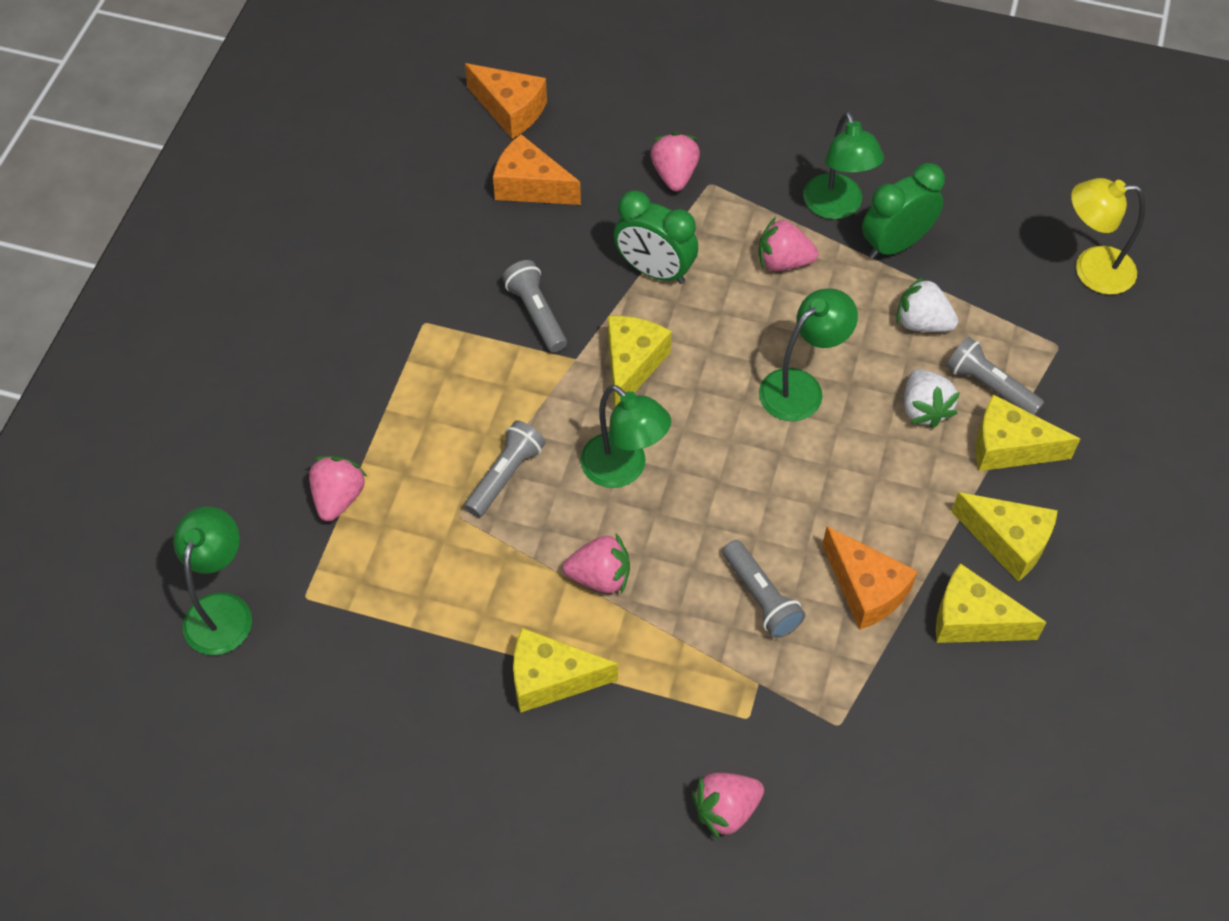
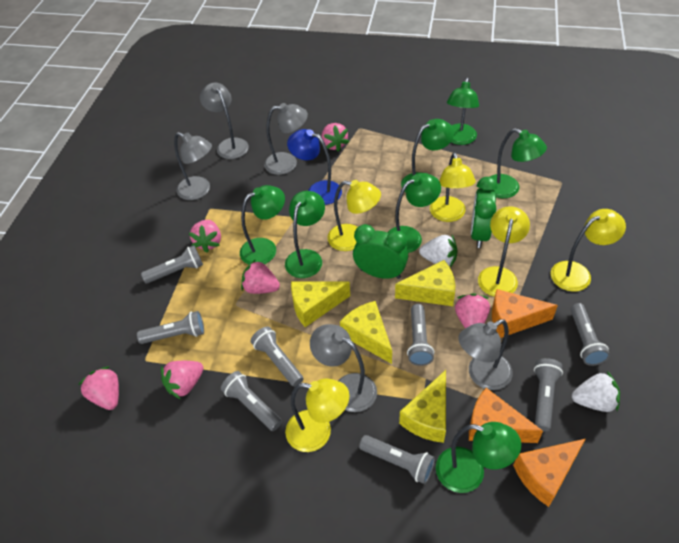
blue lamp: none = 0 -> [287,129,342,205] = 1
green lamp: [173,506,252,655] [580,385,671,488] [759,288,858,421] [803,111,884,219] = 4 -> [240,185,285,265] [285,191,325,278] [387,173,441,253] [401,119,454,192] [436,422,521,493] [447,77,479,145] [490,128,547,198] = 7
grey flashlight: [464,420,545,517] [502,260,567,352] [723,540,806,638] [946,337,1044,415] = 4 -> [137,311,204,344] [141,245,203,284] [221,371,282,431] [251,326,303,387] [359,435,435,484] [407,304,434,366] [534,358,563,432] [570,303,610,366] = 8
grey lamp: none = 0 -> [174,132,212,200] [200,82,249,159] [264,103,308,175] [310,324,377,412] [458,319,513,390] = 5
pink strawberry: [309,456,367,521] [563,534,630,594] [650,132,700,191] [692,773,764,840] [758,217,818,271] = 5 -> [78,367,119,410] [161,361,204,399] [189,220,221,253] [241,259,280,294] [322,123,349,152] [455,294,490,329] = 6
yellow cheese: [513,628,618,713] [608,316,672,407] [936,563,1046,643] [951,492,1058,582] [976,394,1080,471] = 5 -> [291,281,350,327] [340,301,392,364] [395,260,455,306] [399,370,446,443] = 4
yellow lamp: [1071,178,1145,295] = 1 -> [285,379,349,452] [327,180,381,251] [430,152,476,222] [478,206,530,297] [551,209,626,292] = 5

